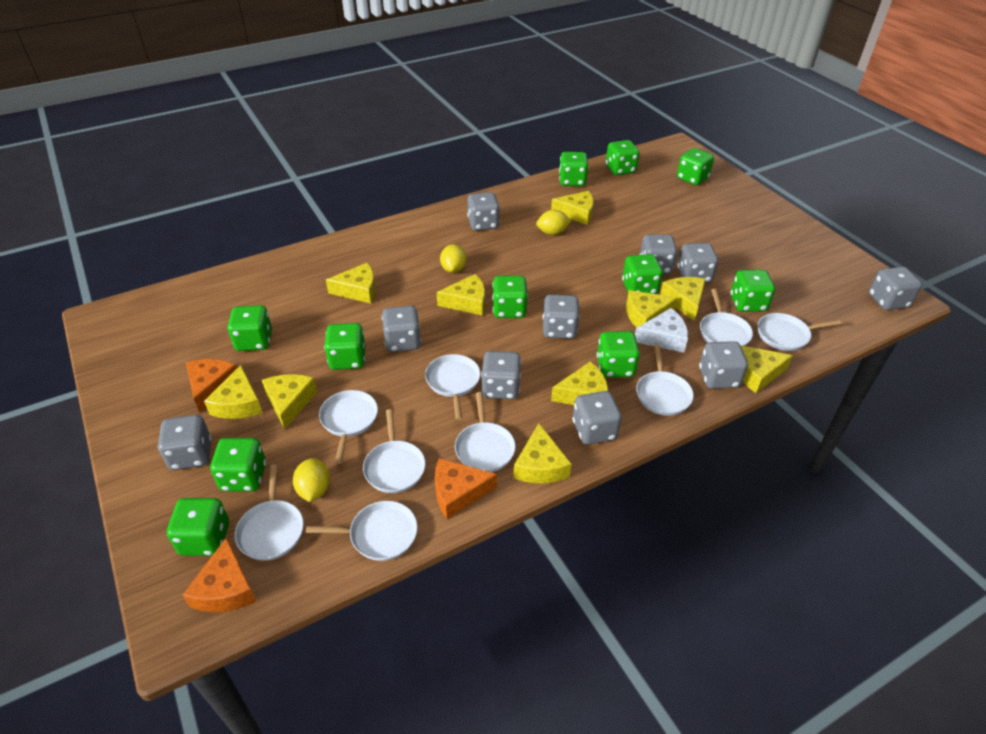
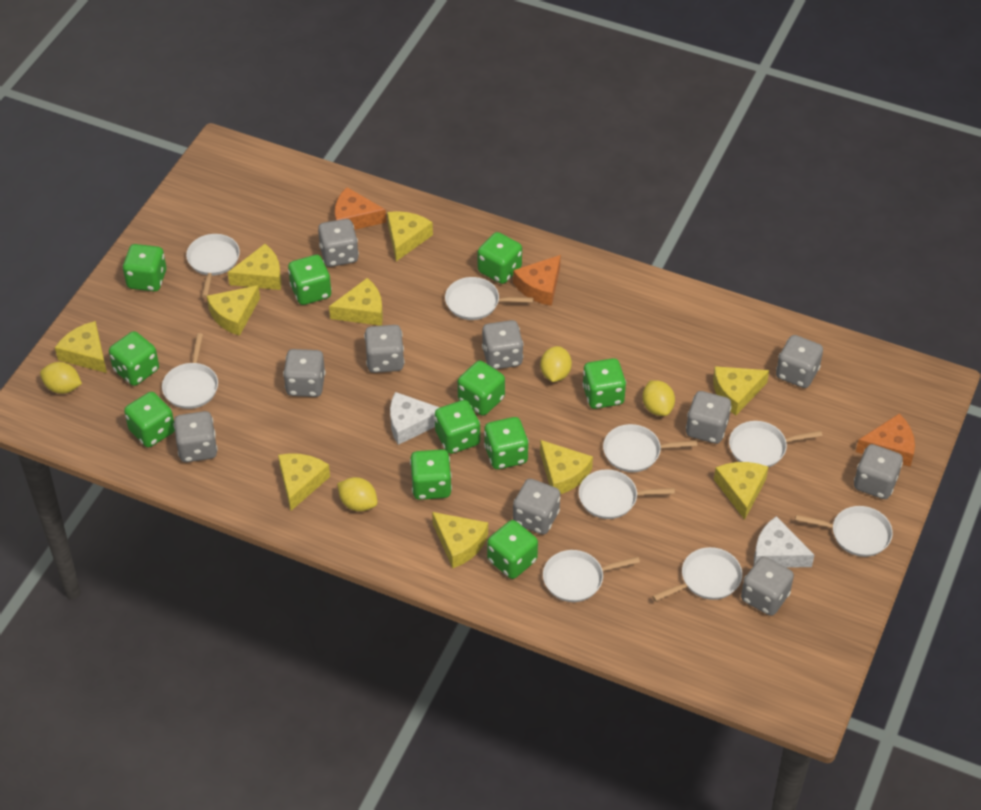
white cheese: [635,308,688,353] = 1 -> [390,392,440,445] [754,516,814,568] = 2
yellow lemon: [293,458,330,502] [440,244,467,273] [536,210,571,235] = 3 -> [40,362,82,394] [337,477,378,512] [540,346,572,382] [642,380,675,416] = 4

